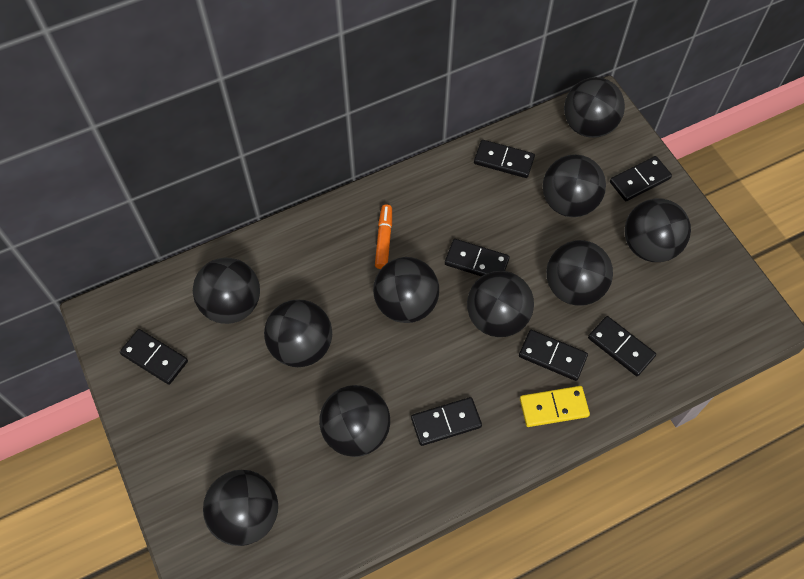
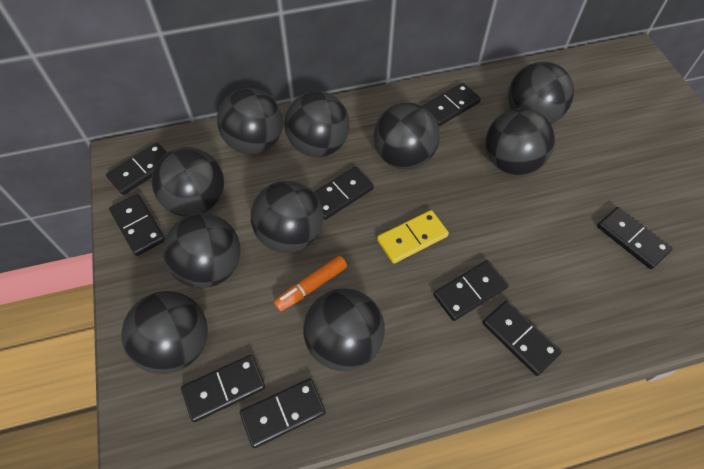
black domino: [120,329,188,385] [411,397,482,446] [445,239,510,276] [474,140,535,178] [519,330,588,381] [588,316,656,376] [610,156,672,201] = 7 -> [106,142,167,195] [109,194,165,256] [181,355,266,422] [240,378,326,448] [314,167,374,220] [422,83,481,126] [433,260,509,321] [483,301,562,376] [597,207,673,269] = 9

